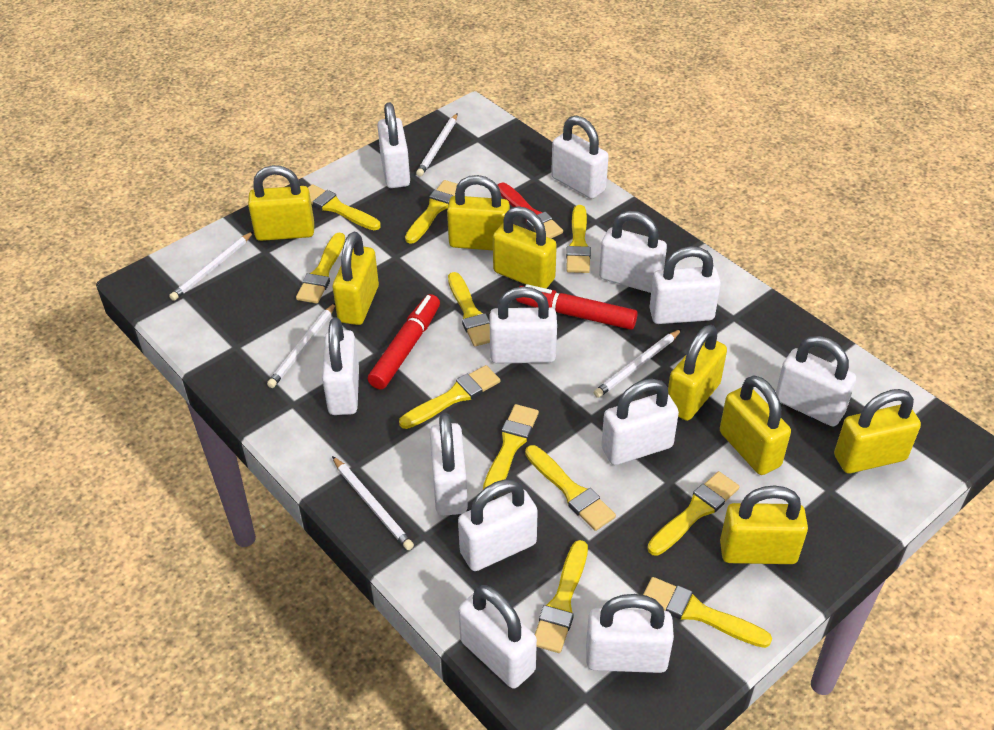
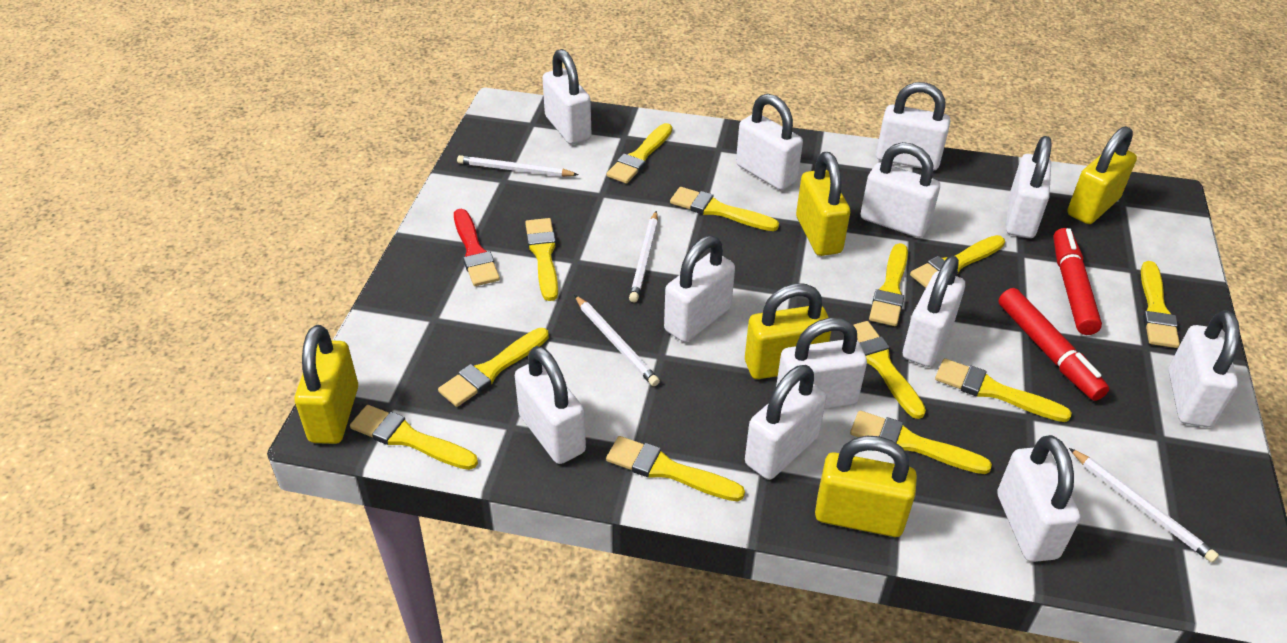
white pencil: [169,231,254,301] [267,303,335,388] [332,456,414,550] [416,113,458,177] [594,329,682,398] = 5 -> [457,155,579,177] [574,295,660,386] [629,211,658,302] [1069,448,1219,563] = 4
yellow brush: [296,233,345,304] [308,184,381,230] [399,365,500,429] [405,180,457,244] [448,272,490,346] [483,404,539,489] [525,445,616,531] [535,540,588,653] [566,205,591,273] [643,577,772,648] [647,471,739,556] = 11 -> [350,405,478,470] [438,328,549,407] [525,218,558,301] [606,436,745,502] [607,123,672,184] [670,187,779,231] [850,411,992,474] [853,321,926,419] [869,243,908,326] [910,235,1005,288] [935,358,1072,422] [1141,261,1180,348] = 12
yellow padlock: [248,165,314,241] [333,232,379,325] [447,175,510,250] [493,206,557,289] [668,325,727,421] [720,375,791,475] [720,485,808,564] [834,389,921,473] = 8 -> [295,325,358,444] [745,284,831,379] [796,152,850,256] [815,436,917,537] [1067,126,1137,224] = 5

